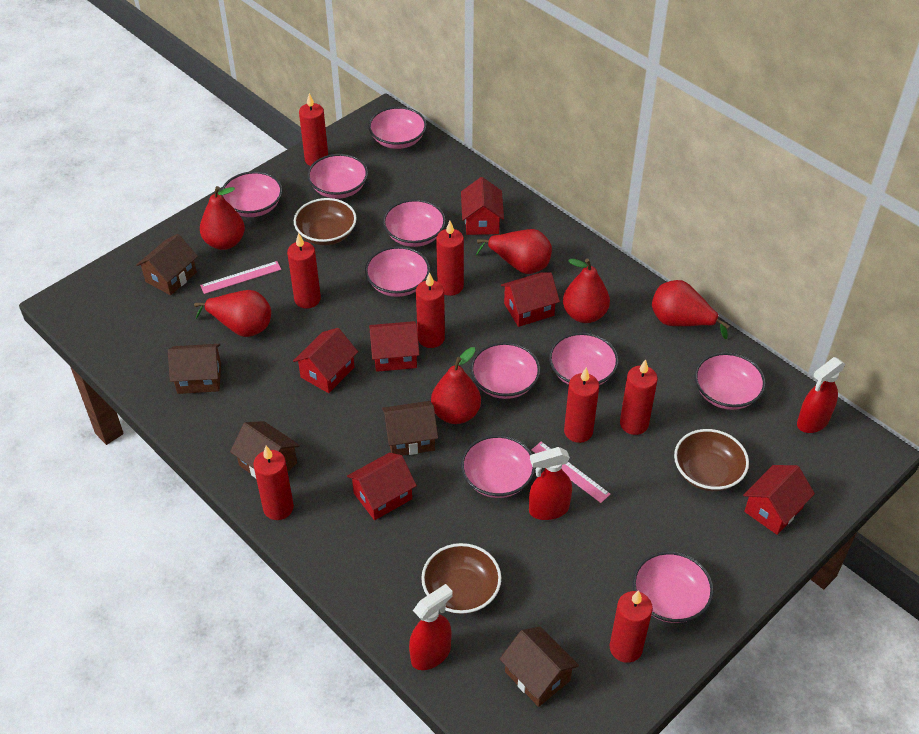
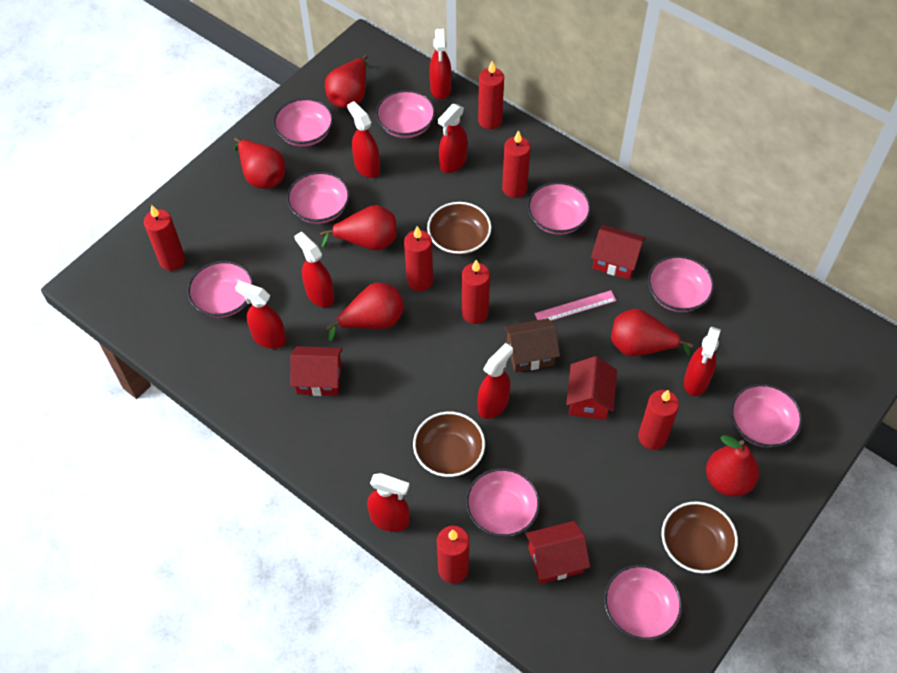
brown house: [136,234,198,295] [168,344,221,394] [230,421,300,478] [382,401,438,455] [500,627,579,707] = 5 -> [504,318,560,373] = 1
pink bowl: [222,171,282,217] [307,154,368,199] [365,246,430,297] [368,107,427,149] [383,199,446,247] [461,435,535,498] [470,342,540,399] [549,333,619,385] [633,551,714,623] [695,352,766,410] = 10 -> [187,261,254,317] [273,98,333,147] [287,172,350,224] [376,90,436,138] [466,468,540,537] [527,182,591,235] [604,564,683,641] [647,255,714,312] [730,384,803,448] = 9
pink ruler: [200,261,281,294] [532,442,610,503] = 2 -> [534,290,616,321] = 1
red candle: [253,446,294,520] [287,233,321,309] [299,93,328,166] [416,272,445,348] [436,221,464,296] [564,367,599,443] [610,590,653,663] [620,359,658,435] = 8 -> [144,205,185,271] [404,226,433,291] [437,526,469,584] [462,260,490,324] [478,61,504,129] [502,130,531,198] [638,390,679,450] = 7
red house: [293,328,358,393] [347,453,417,520] [369,321,419,372] [461,177,504,235] [501,272,560,327] [743,465,815,535] = 6 -> [290,346,342,396] [526,521,590,584] [566,356,617,420] [591,225,646,280] = 4
red spray bottle: [409,584,453,670] [529,447,572,520] [797,357,846,433] = 3 -> [235,281,286,349] [294,232,334,307] [347,101,380,178] [367,473,410,532] [429,29,452,99] [438,104,468,173] [478,343,513,419] [684,327,721,396] = 8

